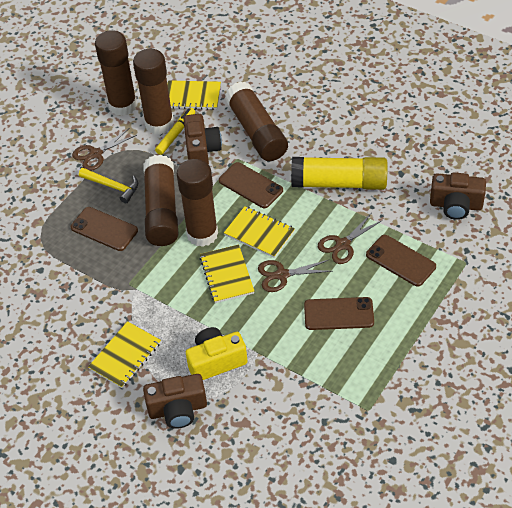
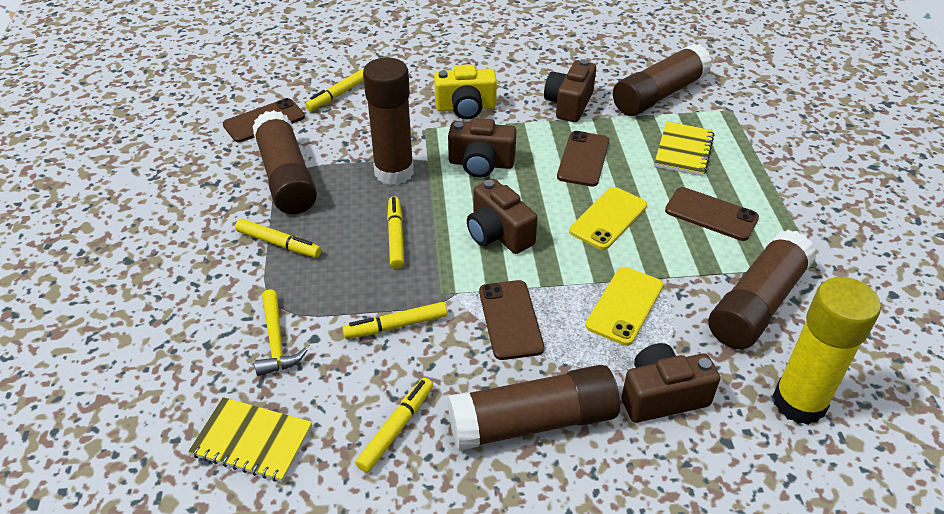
brown camera: [143,374,207,429] [183,114,222,165] [430,172,486,220] = 3 -> [448,118,516,177] [467,179,538,254] [544,59,596,122] [621,343,720,423] = 4
brown scissors: [72,128,137,171] [258,259,332,292] [318,214,383,264] = 3 -> none = 0
yellow marker: [155,108,195,155] = 1 -> [235,219,321,258] [305,69,364,111] [342,302,447,339] [355,378,433,473] [387,197,404,269] = 5
yellow notebook: [88,321,161,388] [167,80,221,110] [200,244,255,303] [224,206,295,258] = 4 -> [188,397,312,482] [654,121,714,176] = 2
yellow phone: none = 0 -> [569,187,647,250] [585,267,663,346] = 2

